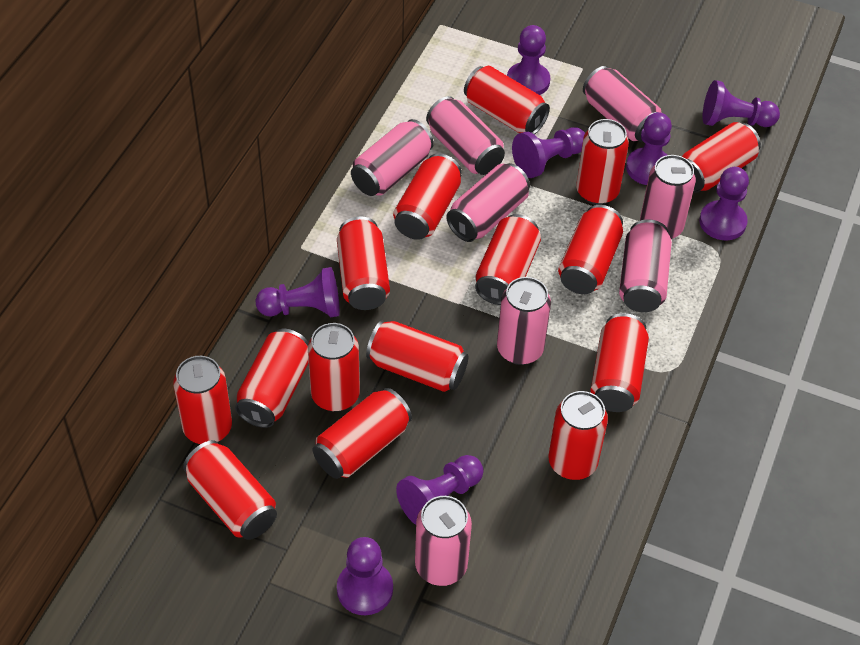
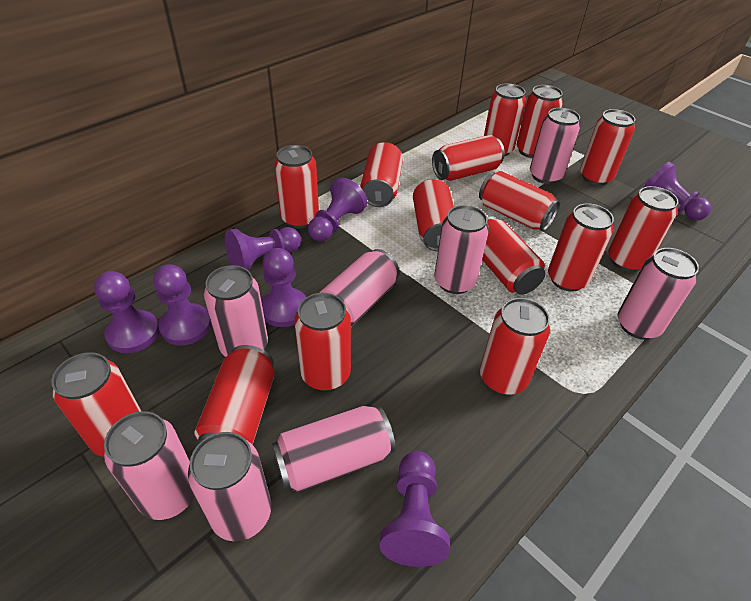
purple pawn: [255,267,340,317] [337,537,393,615] [396,455,484,525] [507,25,550,95] [512,127,585,178] [626,112,672,185] [699,167,749,240] [702,80,780,127] = 8 -> [94,271,159,353] [153,264,211,346] [225,227,301,271] [261,248,306,327] [308,177,368,241] [380,451,450,567] [643,162,711,220] = 7

